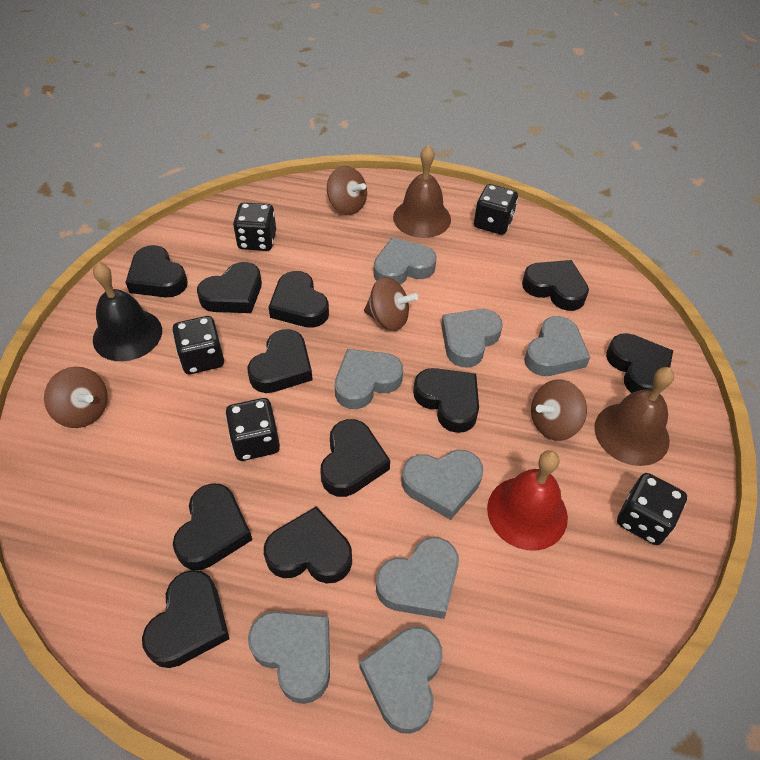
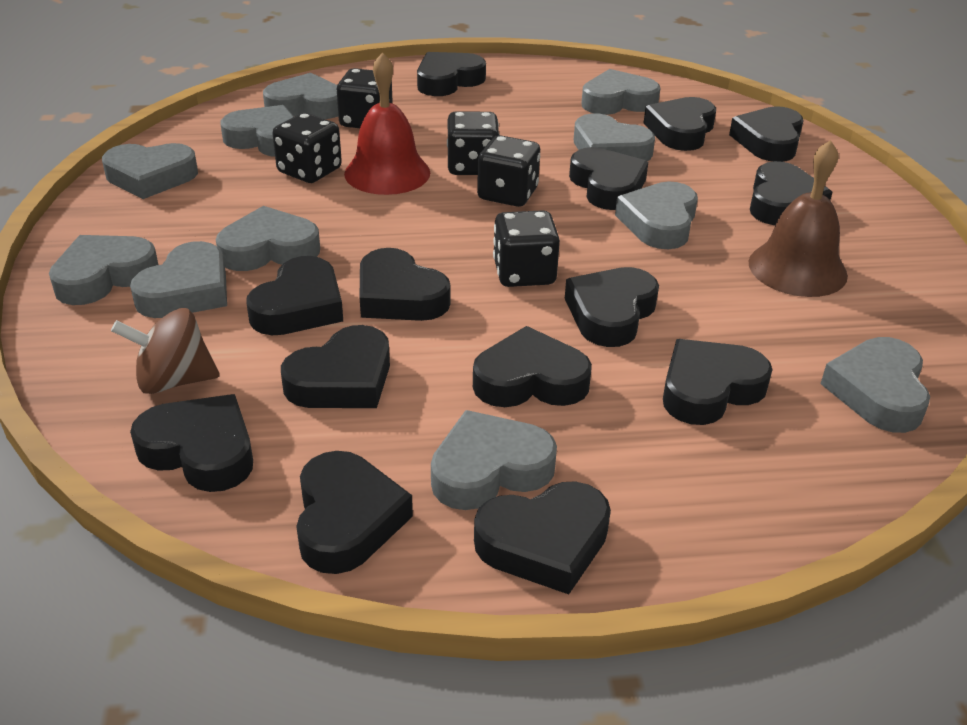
black bell: [93,263,162,361] = 1 -> none = 0
black heart: [125,245,188,297] [142,570,230,668] [173,483,252,570] [197,262,262,313] [247,329,313,393] [264,507,352,584] [268,271,329,328] [320,419,390,497] [413,368,479,433] [522,260,589,311] [606,333,673,393] = 11 -> [130,394,253,492] [246,256,343,335] [281,325,390,408] [296,451,413,574] [360,248,450,321] [417,52,486,96] [473,326,592,407] [474,481,611,594] [565,267,659,347] [569,147,648,210] [643,97,716,151] [663,339,773,425] [729,106,804,162] [750,161,832,225] = 14
brown bell: [393,145,451,238] [594,367,674,466] = 2 -> [748,140,848,297] = 1
brown spinning top: [44,367,108,428] [327,166,367,215] [364,277,418,331] [531,379,587,441] = 4 -> [111,308,220,394] = 1
grey heart: [248,611,330,704] [335,349,403,409] [359,627,443,734] [374,237,437,285] [376,537,459,619] [402,450,483,520] [441,309,503,368] [524,316,590,376] = 8 -> [49,235,158,305] [102,143,198,199] [130,241,227,318] [216,206,320,271] [221,105,294,157] [263,73,338,119] [431,410,557,510] [574,113,655,161] [581,69,660,115] [615,181,698,249] [821,337,930,433] = 11

